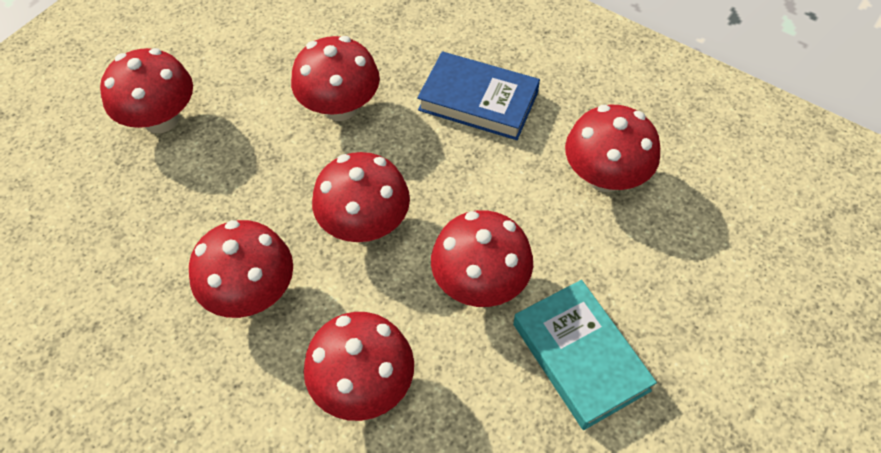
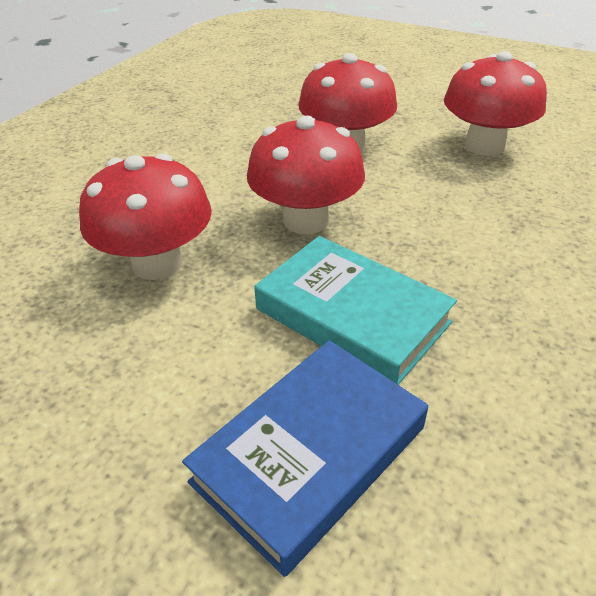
red mushroom: [100,48,193,133] [189,220,293,318] [291,36,380,121] [304,312,414,421] [312,152,410,242] [431,210,533,307] [565,105,660,192] = 7 -> [79,154,212,280] [247,115,365,234] [299,53,397,153] [444,51,547,156] = 4

